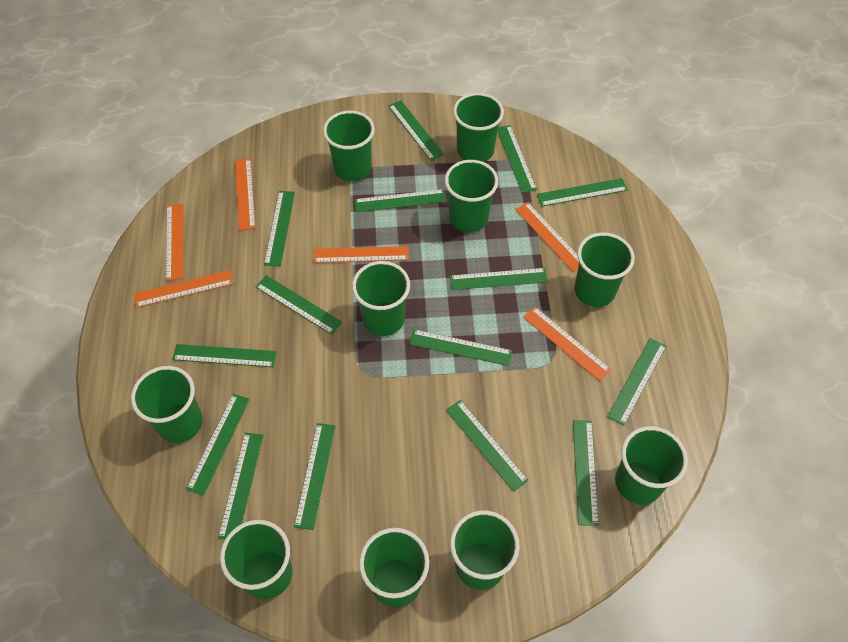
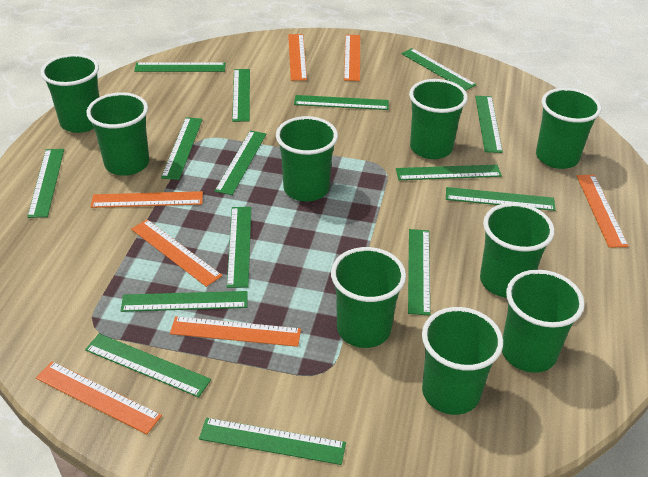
green cup: [131,366,203,443] [220,520,292,599] [323,111,375,181] [352,261,410,336] [359,528,429,607] [445,160,498,232] [450,511,520,590] [453,93,504,162] [574,232,635,307] [615,426,688,505] = 10 -> [41,54,99,133] [87,92,149,176] [276,116,338,202] [331,247,406,348] [409,79,468,159] [422,307,503,415] [480,203,555,298] [502,270,585,373] [536,88,601,169] = 9
orange ruler: [134,270,233,308] [166,204,183,281] [235,159,256,230] [313,246,409,263] [515,202,579,272] [523,307,611,381] = 6 -> [36,361,162,434] [91,191,203,208] [131,219,222,287] [170,316,301,347] [288,34,307,81] [344,35,360,81] [577,175,629,248] = 7

